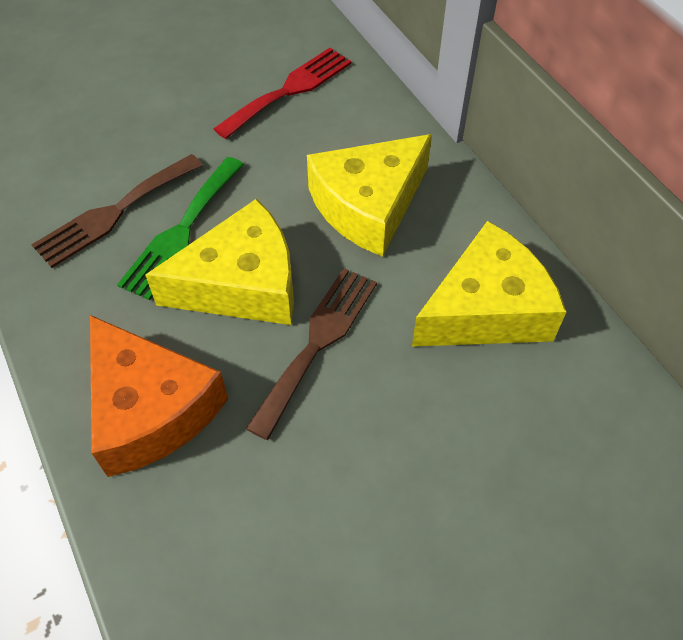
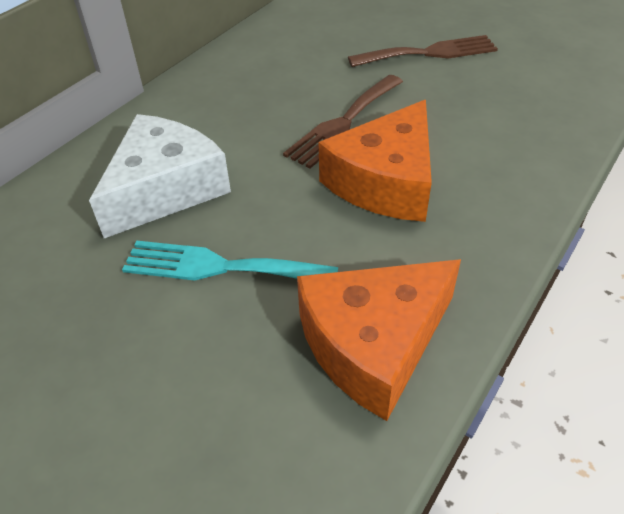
green fork: [117,157,244,300] = 1 -> none = 0
orange cheese: [90,315,228,477] = 1 -> [297,259,461,421] [319,100,432,222] = 2
red fork: [213,48,352,139] = 1 -> none = 0
turquoise fork: none = 0 -> [122,240,338,281] = 1
white cheese: none = 0 -> [89,114,231,238] = 1
yellow cheese: [145,199,294,325] [307,134,432,257] [412,221,566,347] = 3 -> none = 0

